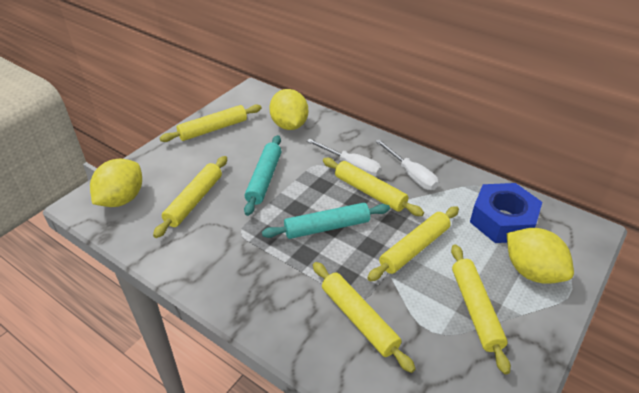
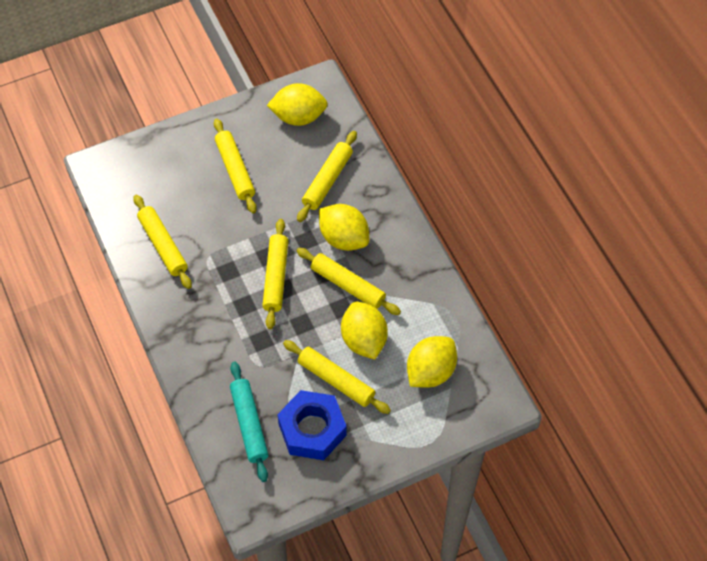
turquoise rolling pin: [244,135,281,216] [262,203,390,239] = 2 -> [230,362,268,482] = 1
white screwdriver: [307,139,381,177] [375,140,439,190] = 2 -> none = 0
yellow lemon: [90,159,142,207] [269,89,308,130] [507,228,574,284] = 3 -> [267,83,328,126] [319,204,369,251] [341,301,388,359] [407,336,457,388] = 4

